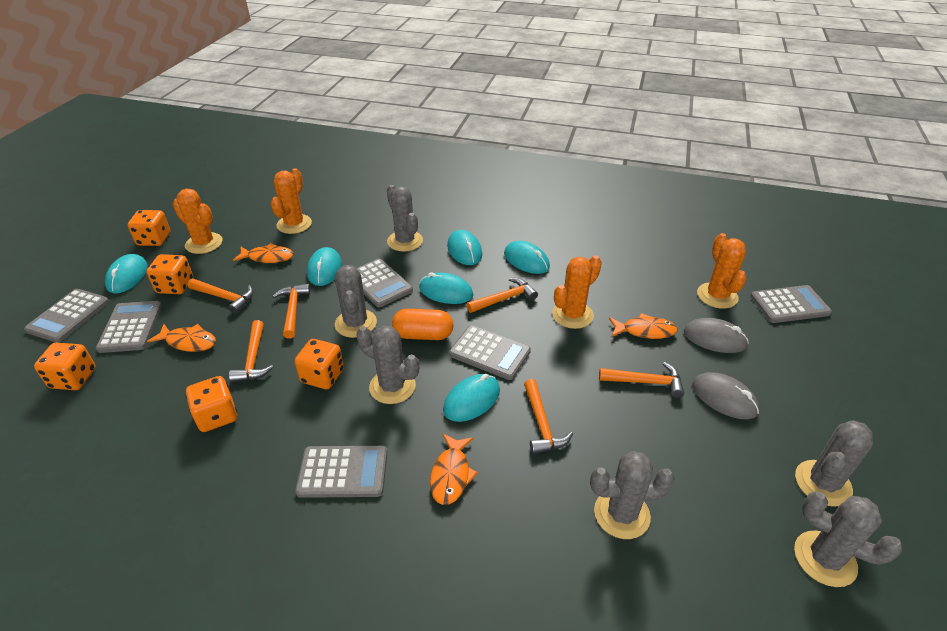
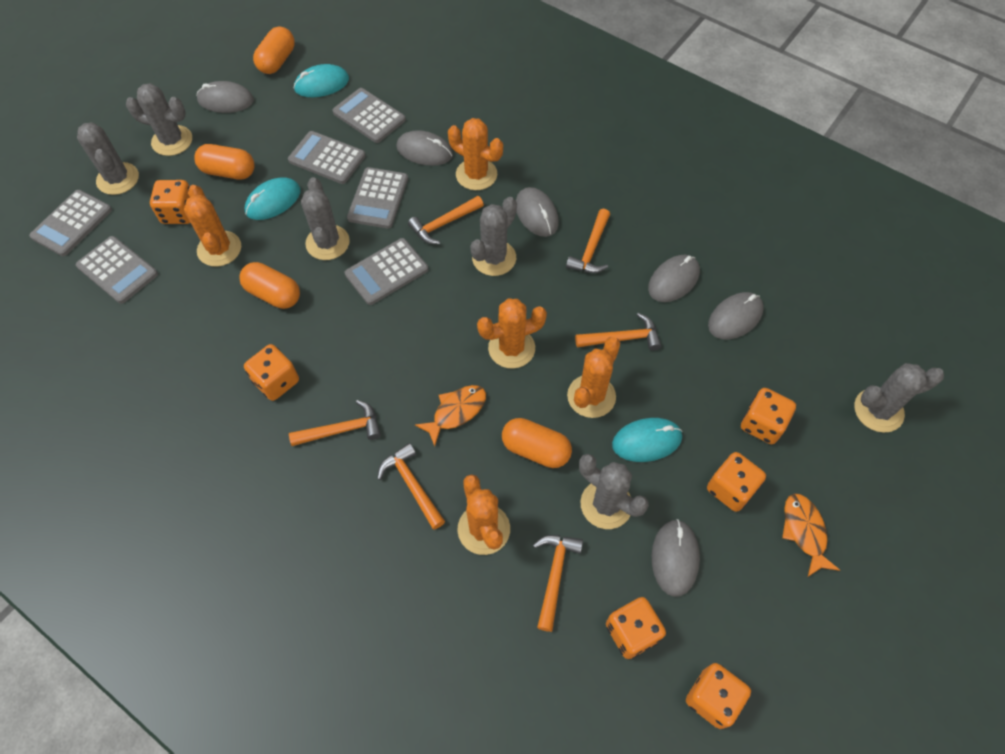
grey mouse: [684,318,749,353] [692,372,759,419] = 2 -> [197,81,254,113] [396,130,453,166] [516,187,559,237] [648,255,700,302] [652,519,700,597] [708,292,764,339] = 6
orange cactus: [173,189,223,254] [270,168,312,234] [552,255,602,329] [697,233,747,309] = 4 -> [184,185,241,267] [448,118,503,190] [457,474,510,555] [477,299,547,368] [567,337,620,418] = 5
orange capsule: [392,309,454,340] = 1 -> [194,144,255,179] [239,262,300,309] [253,26,295,74] [502,418,572,468] = 4
orange dice: [34,343,96,390] [128,210,170,246] [146,254,193,294] [186,376,237,432] [295,339,344,389] = 5 -> [150,180,190,224] [244,344,299,401] [606,597,666,659] [686,663,751,729] [707,452,766,512] [741,388,796,444] = 6
orange fish: [147,324,216,352] [233,243,294,263] [430,434,478,505] [609,313,678,339] = 4 -> [415,385,486,447] [782,494,840,577] = 2
turquoise mouse: [105,254,148,294] [307,247,342,286] [419,272,473,304] [443,374,500,422] [447,230,482,265] [504,241,550,274] = 6 -> [245,177,300,220] [294,64,349,97] [612,418,683,462] = 3

